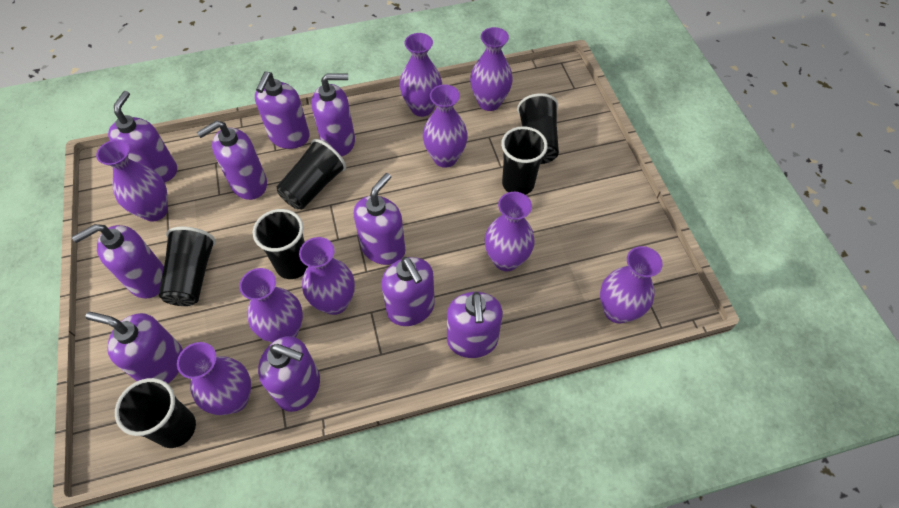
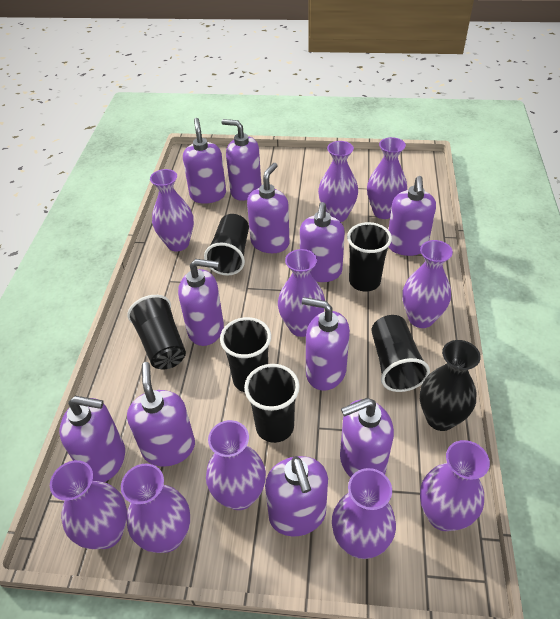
black vase: none = 0 -> [420,340,481,431] = 1
purple soap dispenser: [72,224,164,299] [86,312,183,383] [108,91,177,183] [197,121,267,200] [255,72,310,149] [258,336,320,412] [311,73,355,156] [354,173,406,265] [381,257,435,326] [447,292,503,358] = 10 -> [59,396,125,482] [127,362,195,467] [178,259,224,346] [183,118,226,204] [222,119,261,201] [247,163,290,253] [265,456,328,536] [300,202,345,282] [302,297,350,391] [340,398,394,478] [389,176,436,256] = 11
purple vase: [96,140,168,221] [177,342,251,415] [239,268,303,343] [299,237,355,315] [400,33,442,117] [423,85,468,168] [470,27,513,111] [485,192,535,271] [600,246,663,324] = 9 -> [50,460,127,549] [121,463,190,553] [150,169,194,251] [206,420,266,510] [278,249,325,337] [318,141,358,222] [332,468,396,559] [367,137,407,219] [403,240,453,328] [420,440,490,531] = 10

